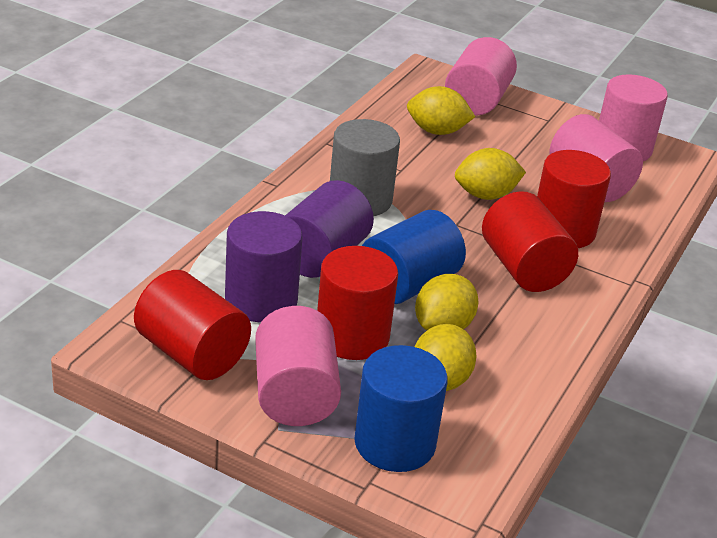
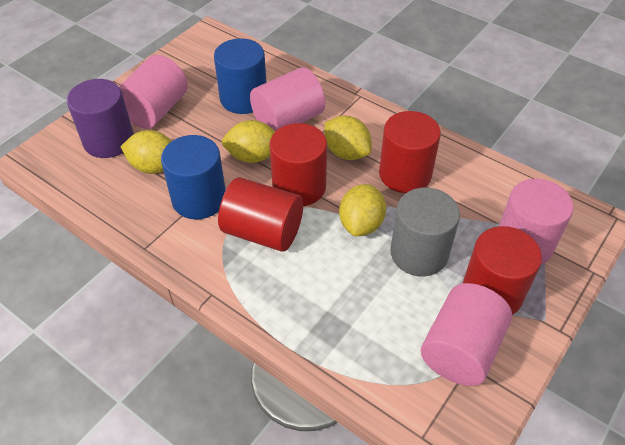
purple cylinder: [225,211,303,322] [285,180,374,278] = 2 -> [67,79,134,158] = 1

